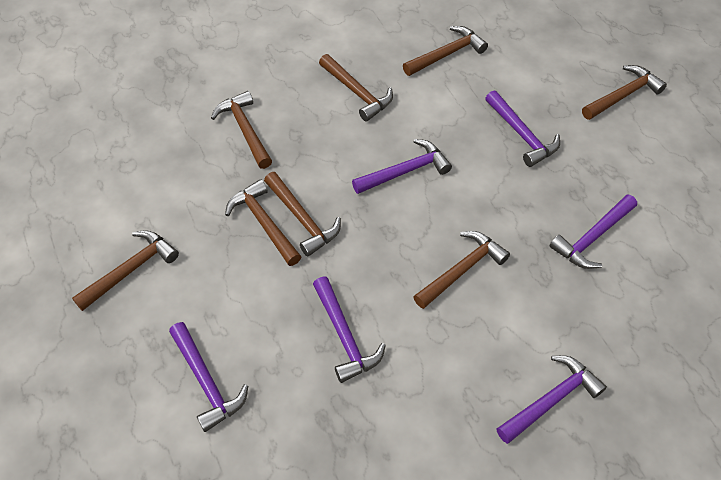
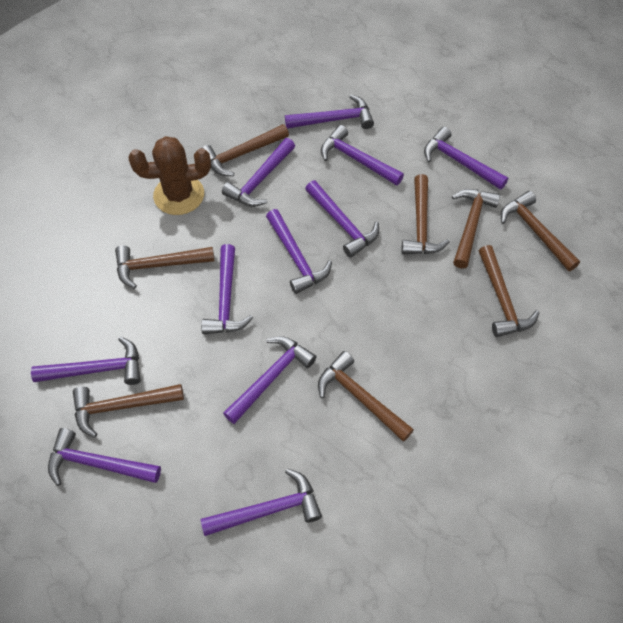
brown cactus: none = 0 -> [128,136,211,215] = 1
purple hammer: [169,322,248,432] [313,277,386,383] [352,139,452,194] [485,90,560,167] [497,355,607,444] [549,194,637,269] = 6 -> [31,337,141,385] [48,428,161,486] [201,244,253,334] [201,468,322,536] [222,138,295,207] [223,336,316,424] [266,209,332,294] [285,95,374,129] [305,180,379,258] [321,125,404,186] [424,127,508,190] = 11

